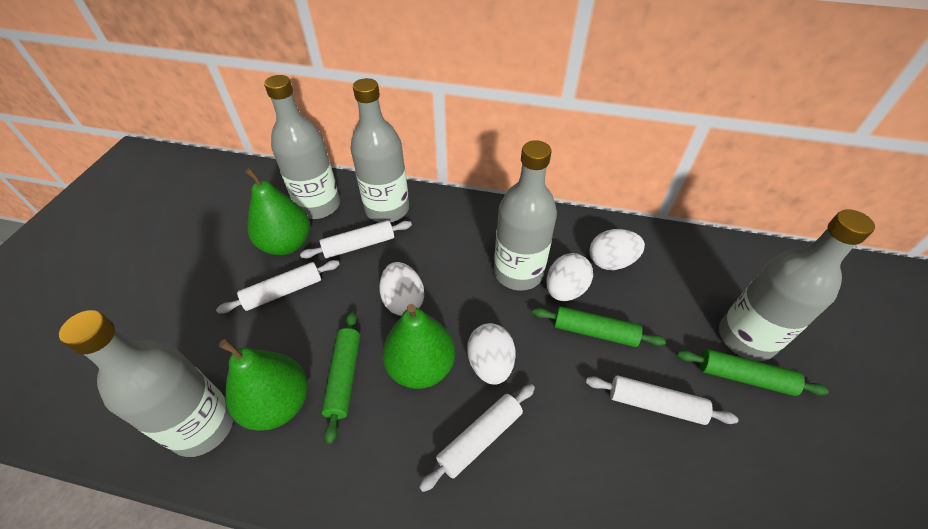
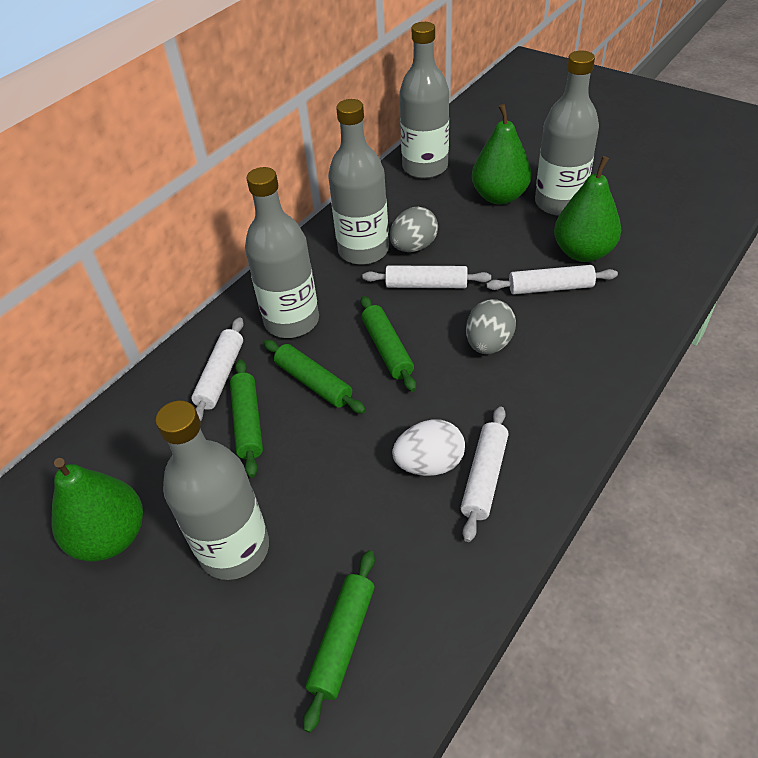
green rolling pin: [322,311,360,444] [532,306,666,347] [676,349,829,396] = 3 -> [230,359,263,478] [263,340,366,414] [303,550,375,733] [361,296,416,392] = 4
grey egg: none = 0 -> [390,207,438,252] [466,299,516,354] = 2
white egg: [379,262,424,316] [467,323,515,385] [546,253,593,301] [589,229,645,270] = 4 -> [392,419,465,476] = 1

